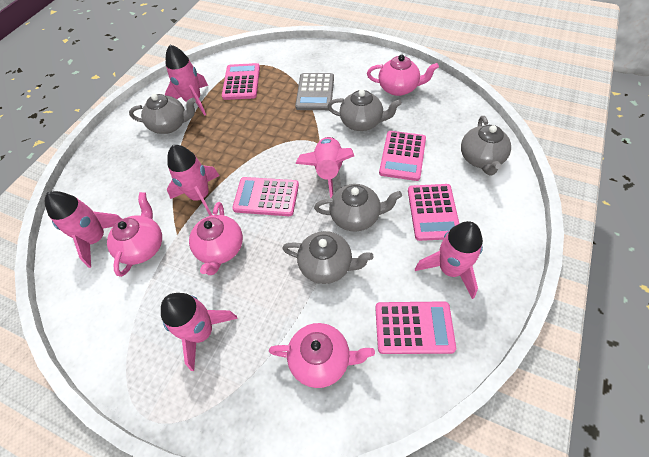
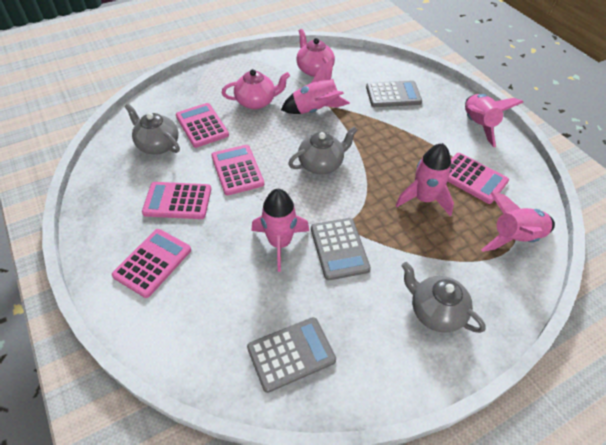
grey calculator: [295,73,334,110] = 1 -> [247,317,336,393] [311,218,371,280] [366,81,422,107] = 3
grey teapot: [129,94,196,134] [282,231,374,284] [314,184,402,232] [327,90,402,131] [461,116,511,175] = 5 -> [125,103,180,154] [288,127,358,174] [402,262,486,333] = 3
pink rocket: [45,191,122,268] [161,293,238,371] [165,45,208,116] [167,145,219,216] [295,137,354,198] [415,221,483,299] = 6 -> [251,189,309,272] [281,59,350,114] [396,143,454,216] [465,94,524,147] [481,192,555,252] = 5
pink teapot: [107,192,162,277] [189,202,243,275] [269,323,375,388] [367,55,439,96] = 4 -> [222,69,290,109] [296,29,335,77] = 2

